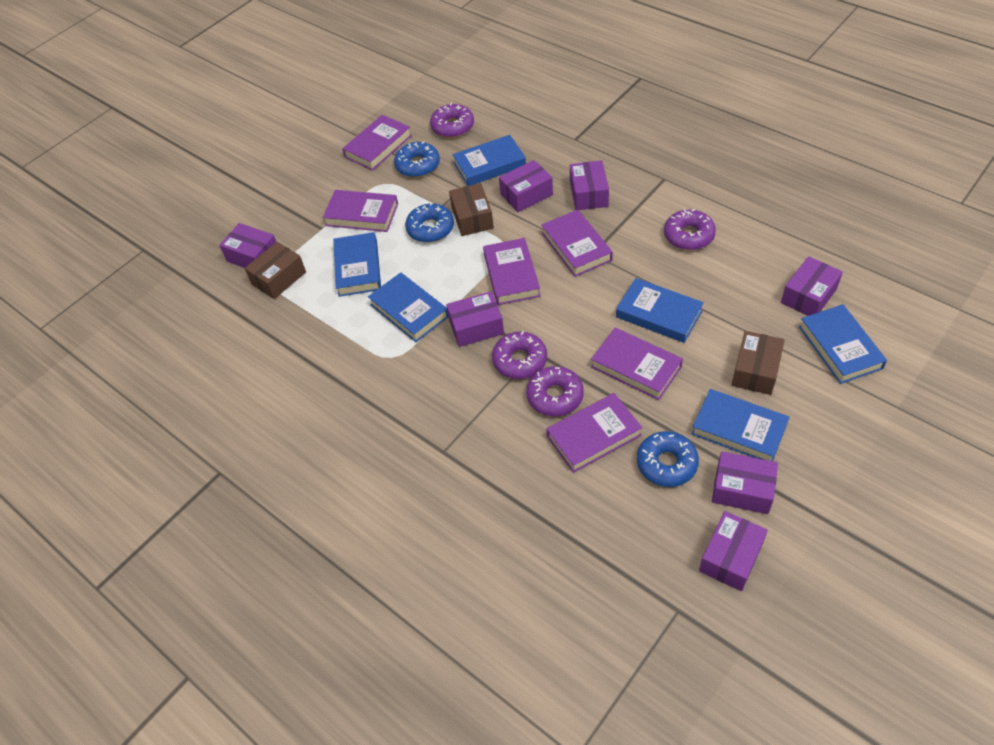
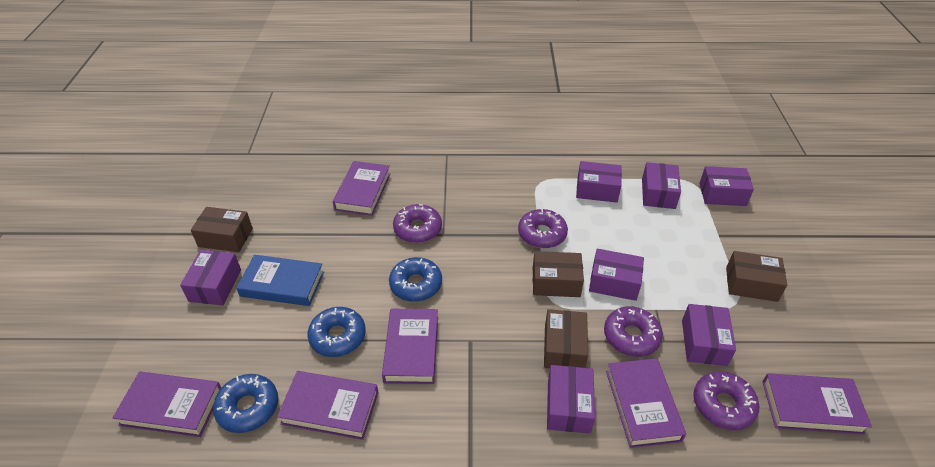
blue book: [333,232,381,297] [368,272,449,342] [452,135,526,186] [616,278,704,343] [691,389,790,461] [799,304,887,384] = 6 -> [236,255,324,306] = 1
brown box: [245,242,306,299] [449,183,494,236] [732,331,785,395] = 3 -> [191,207,253,252] [533,251,584,297] [544,309,588,368] [726,251,787,302] = 4

